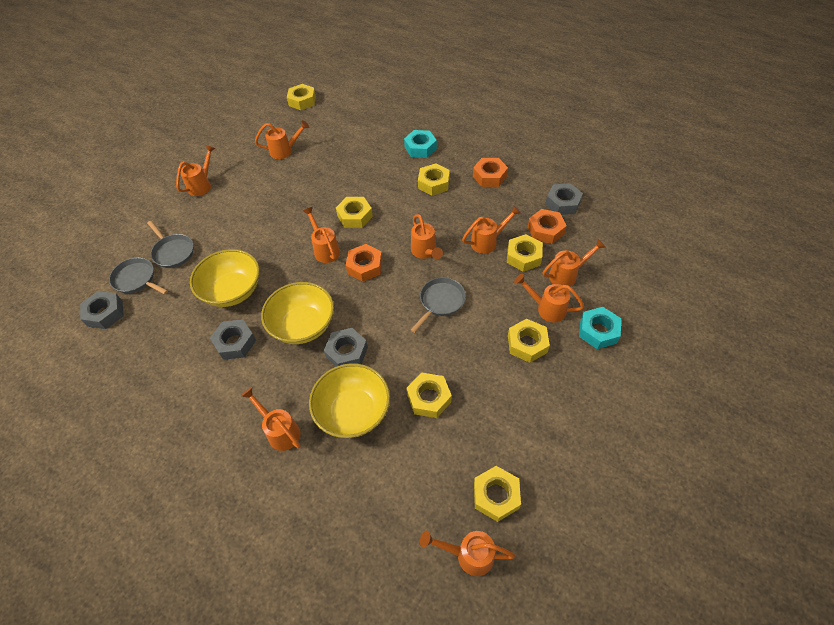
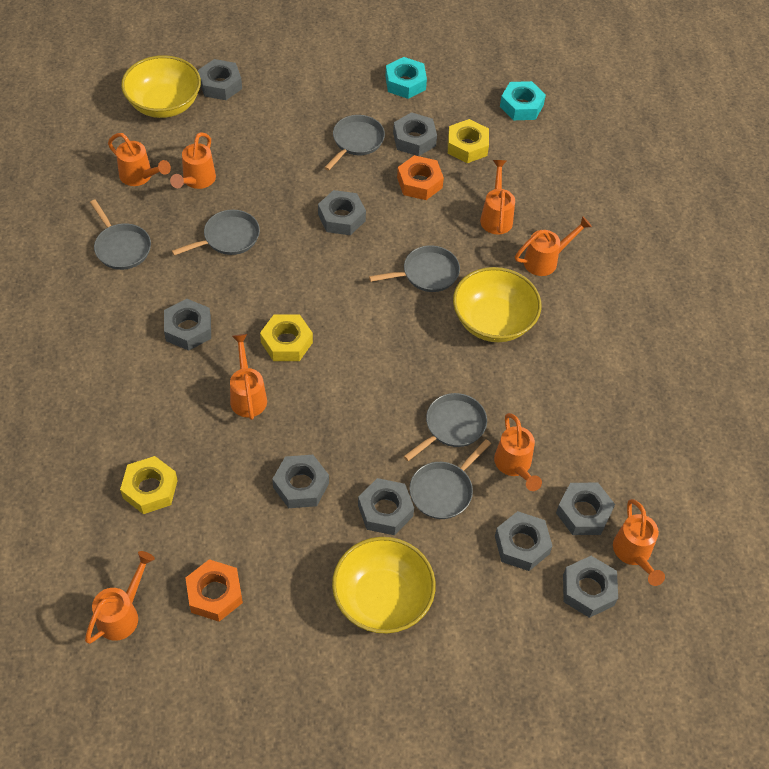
grey nut: [80,291,123,329] [210,319,256,360] [324,328,368,367] [545,183,583,215] = 4 -> [164,299,211,351] [198,59,242,100] [272,455,329,508] [318,190,366,235] [358,478,414,535] [393,112,437,156] [495,511,552,571] [556,483,615,535] [563,556,618,618] = 9
grey pan: [109,257,168,294] [147,221,194,268] [411,277,466,333] = 3 -> [90,200,151,270] [172,210,260,256] [324,115,385,171] [369,245,460,292] [404,393,487,461] [409,439,491,519] = 6
orange nut: [346,244,382,282] [473,158,508,187] [528,209,567,244] = 3 -> [186,559,243,622] [397,155,444,200] = 2
orange watering can: [176,145,215,196] [241,387,301,451] [255,120,309,159] [303,207,340,263] [411,214,443,259] [420,530,515,576] [462,205,521,254] [514,274,584,323] [543,239,605,286] = 9 -> [85,551,155,644] [108,133,171,186] [170,132,216,189] [230,334,267,420] [480,160,515,235] [494,413,542,491] [515,216,592,276] [613,499,665,586] = 8
yellow nut: [287,84,316,110] [336,197,373,228] [406,372,452,418] [418,163,450,195] [474,466,521,522] [507,234,543,272] [508,319,550,363] = 7 -> [120,456,178,514] [260,314,313,361] [448,119,489,163] = 3

